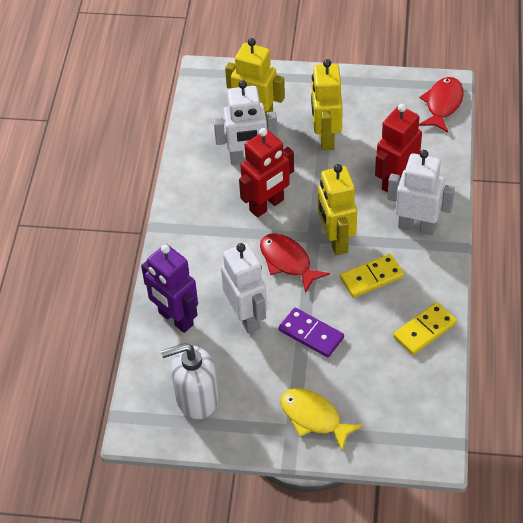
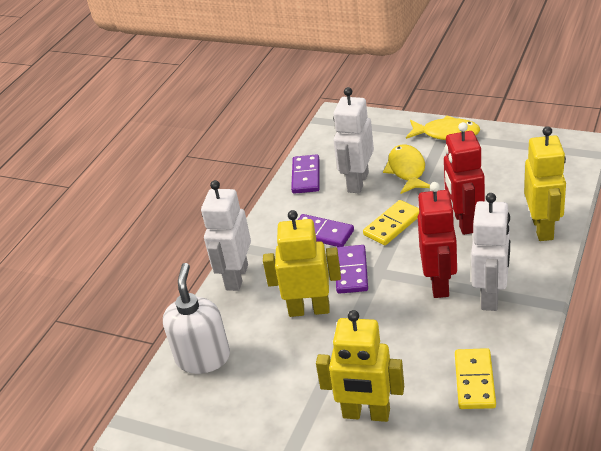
purple domino: [279,308,344,357] = 1 -> [291,154,319,194] [298,214,354,247] [336,245,368,294] = 3
purple robot: [141,244,198,333] = 1 -> none = 0
red fish: [260,233,330,293] [419,77,464,132] = 2 -> none = 0
yellow fish: [280,388,363,451] = 1 -> [383,145,430,194] [406,116,480,140] = 2

